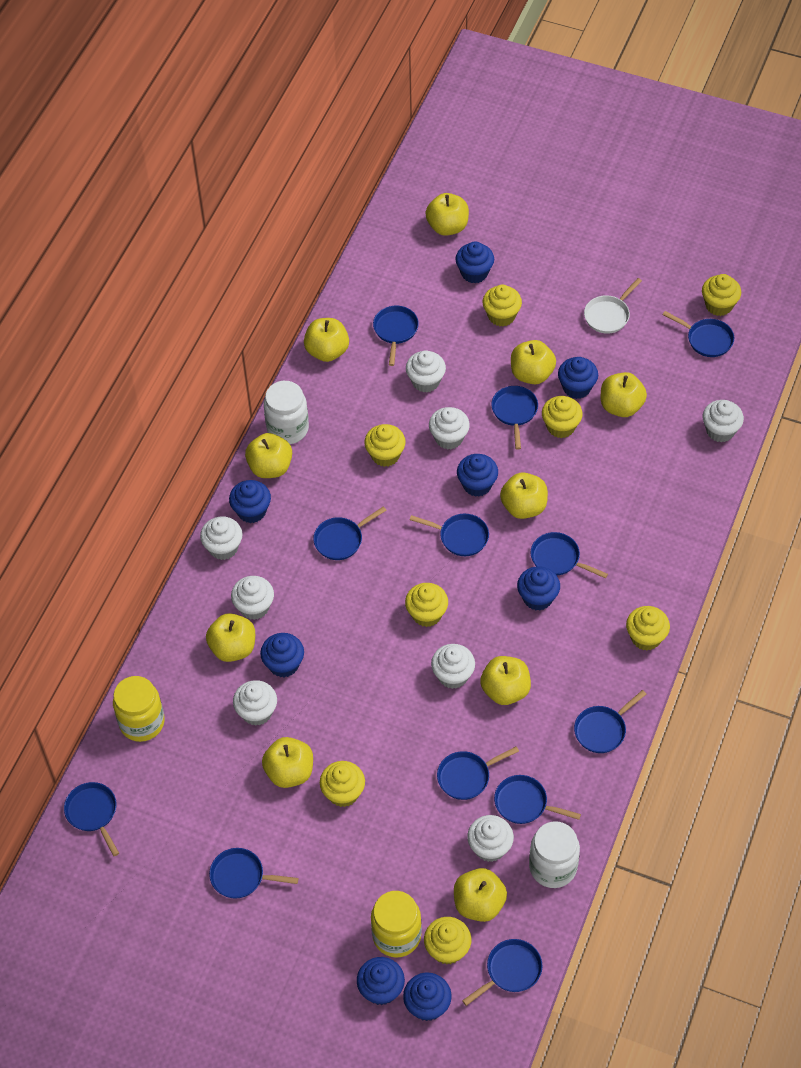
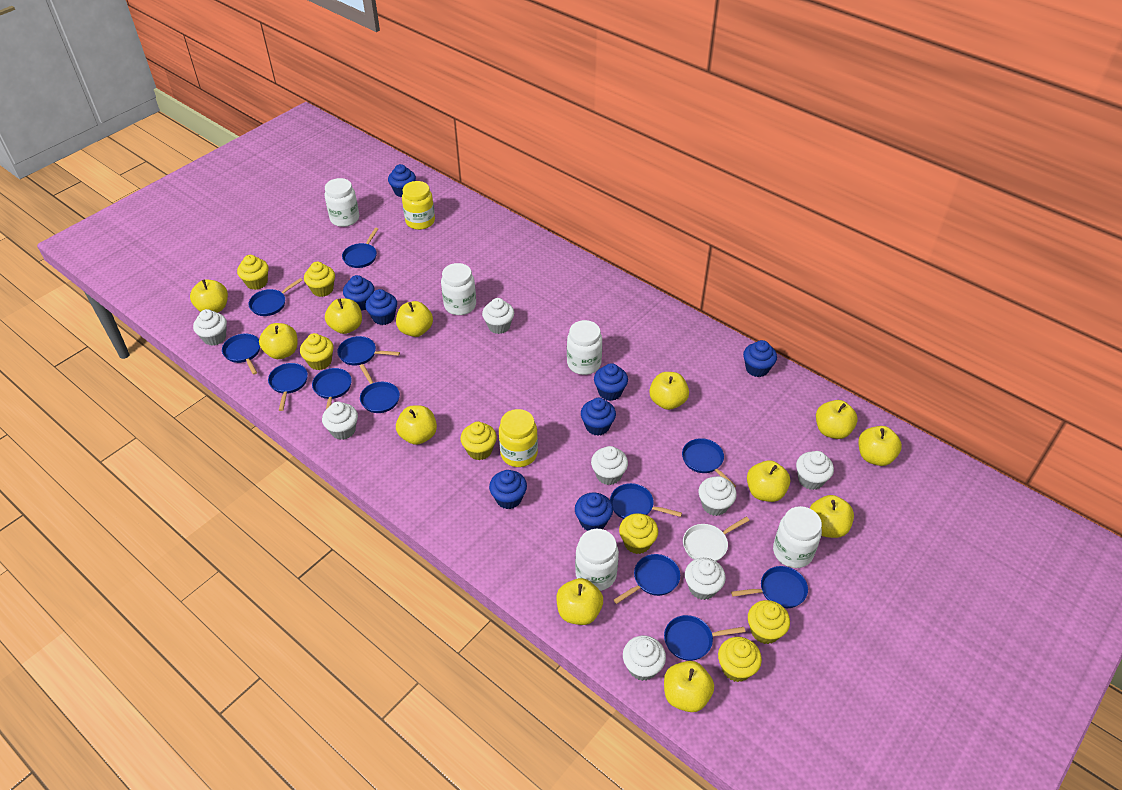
white jar: [264,381,309,444] [529,821,580,888] = 2 -> [325,178,359,227] [441,263,476,315] [567,320,602,375] [575,529,619,591] [773,506,822,568] = 5
yellow apple: [206,613,255,662] [245,433,292,478] [262,737,313,788] [304,318,349,362] [425,193,469,236] [454,868,507,922] [480,656,531,705] [500,472,548,519] [511,340,556,384] [601,372,647,417] = 10 -> [190,280,228,313] [259,323,298,359] [325,298,362,334] [396,301,433,337] [396,405,437,445] [556,578,603,625] [649,372,689,410] [664,661,714,712] [747,460,790,502] [810,495,854,538] [816,400,858,439] [859,426,902,466] = 12
yellow cupcake: [320,761,365,807] [364,424,406,467] [405,583,448,627] [424,917,471,965] [482,285,522,327] [542,396,583,438] [626,606,670,651] [702,274,741,316] = 8 -> [237,255,269,290] [300,333,334,370] [304,262,335,297] [460,422,497,460] [619,513,658,554] [718,637,762,682] [748,600,790,644] = 7

